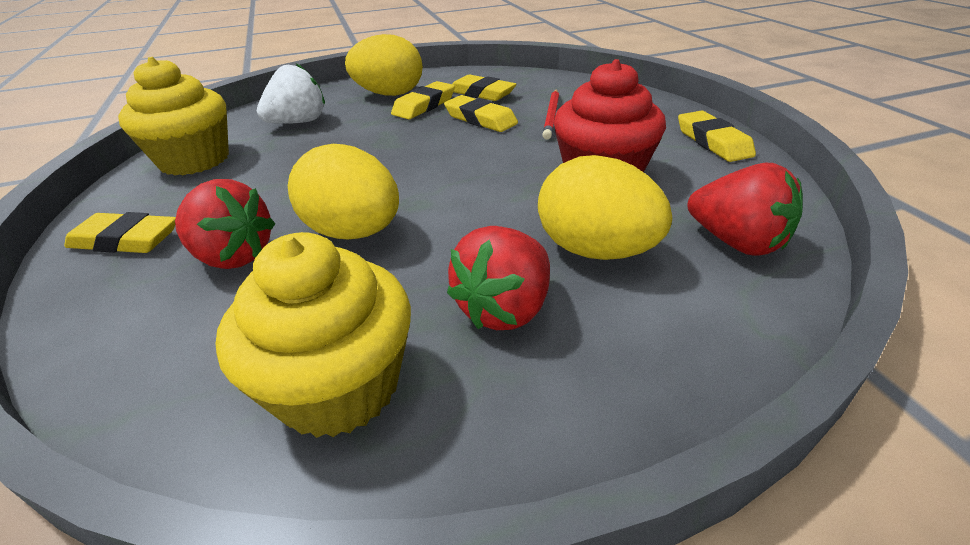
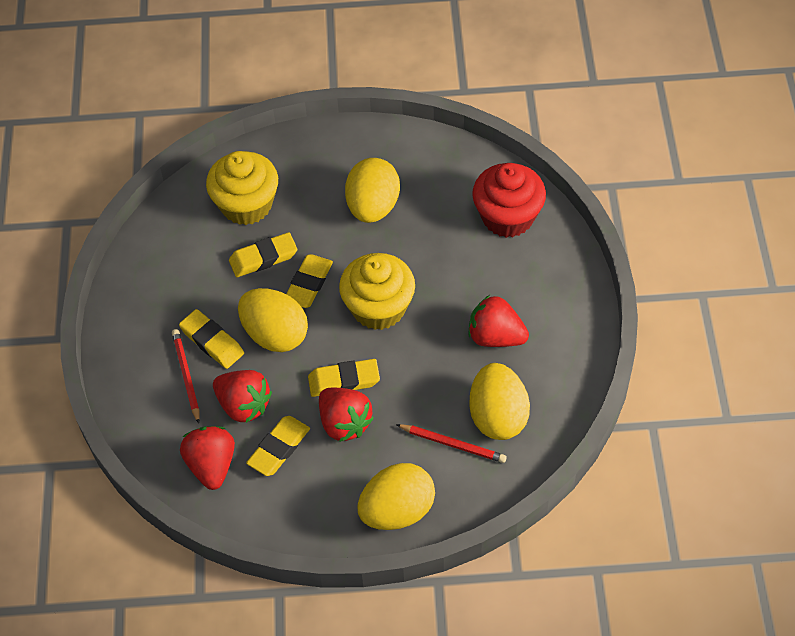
red pencil: [542,90,559,140] = 1 -> [172,329,200,424] [396,424,507,463] = 2
red strawberry: [175,179,275,269] [447,226,550,330] [687,163,803,256] = 3 -> [180,426,235,490] [213,370,272,423] [319,388,374,442] [468,295,529,347] = 4
white strawberry: [257,63,325,124] = 1 -> none = 0
yellow egg: [288,144,399,240] [345,34,423,96] [538,155,672,260] = 3 -> [238,288,308,352] [345,158,400,223] [358,463,435,530] [469,363,530,440] = 4

